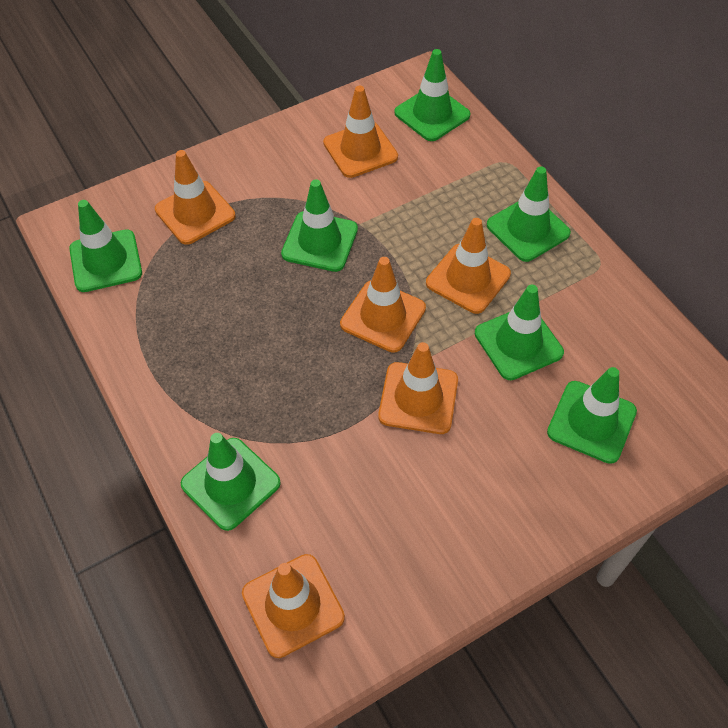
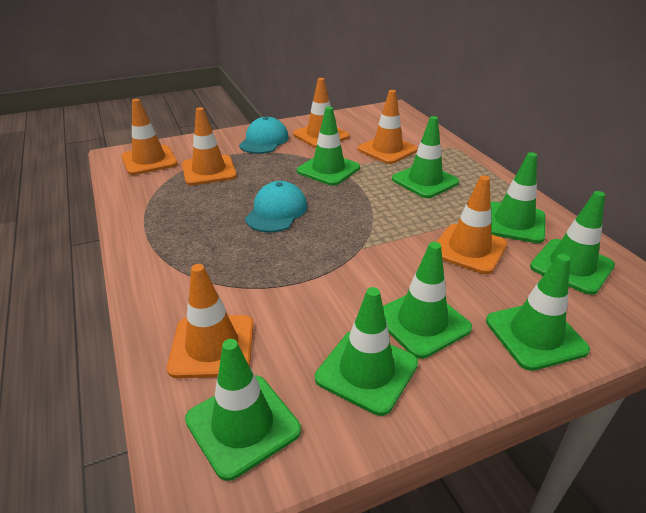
green traffic cone: [69,200,142,292] [181,433,281,531] [281,179,358,272] [394,49,471,141] [475,285,564,380] [487,166,571,262] [547,367,637,464] = 7 -> [185,339,301,481] [297,106,360,186] [315,287,418,416] [383,242,472,359] [392,116,459,198] [486,254,590,371] [490,152,545,243] [530,191,615,295] = 8
turquoise cap: none = 0 -> [239,117,289,154] [245,181,307,233] = 2

